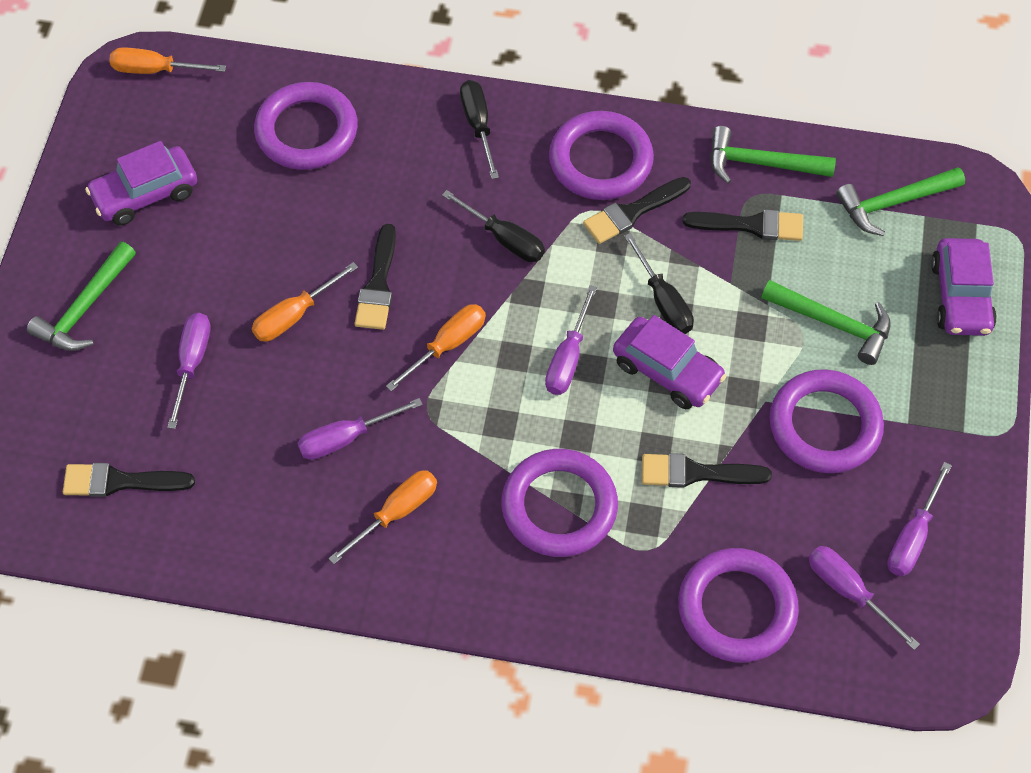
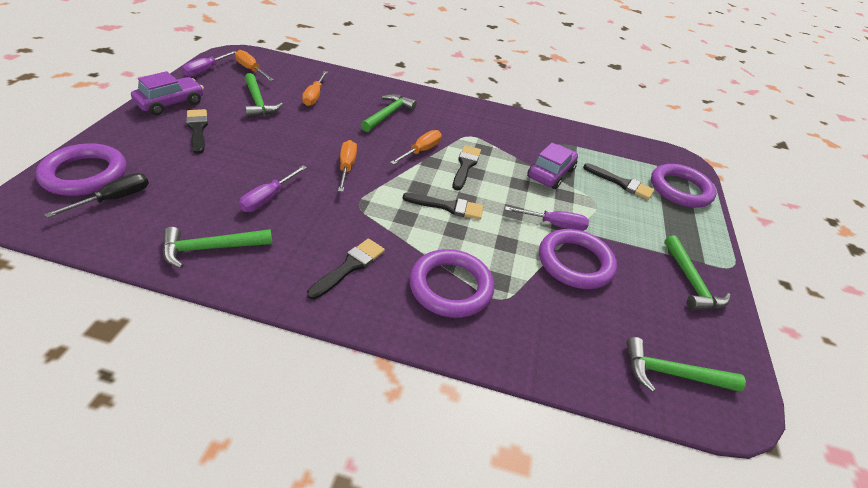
black screwdriver: [442,190,545,262] [460,80,499,179] [624,233,694,334] = 3 -> [45,173,149,218] = 1
green hammer: [27,242,136,351] [710,126,836,184] [761,280,890,365] [836,167,965,236] = 4 -> [163,227,272,268] [244,73,283,118] [361,94,417,132] [626,337,746,392] [664,235,731,310] = 5
purple car: [85,141,197,225] [613,315,727,409] [931,238,997,336] = 3 -> [131,71,204,115] [527,143,578,189] = 2
purple ring: [254,82,358,170] [501,449,618,557] [549,111,654,200] [678,548,799,663] [770,369,884,473] = 5 -> [36,143,126,196] [409,249,494,318] [539,229,617,289] [651,164,716,208] = 4
purple screwdriver: [167,313,210,429] [298,398,423,460] [545,285,597,395] [809,546,920,650] [887,462,952,577] = 5 -> [182,51,237,77] [239,165,307,212] [505,206,589,231] = 3

